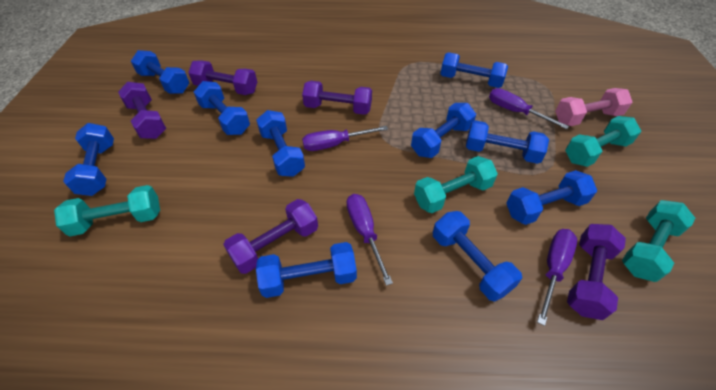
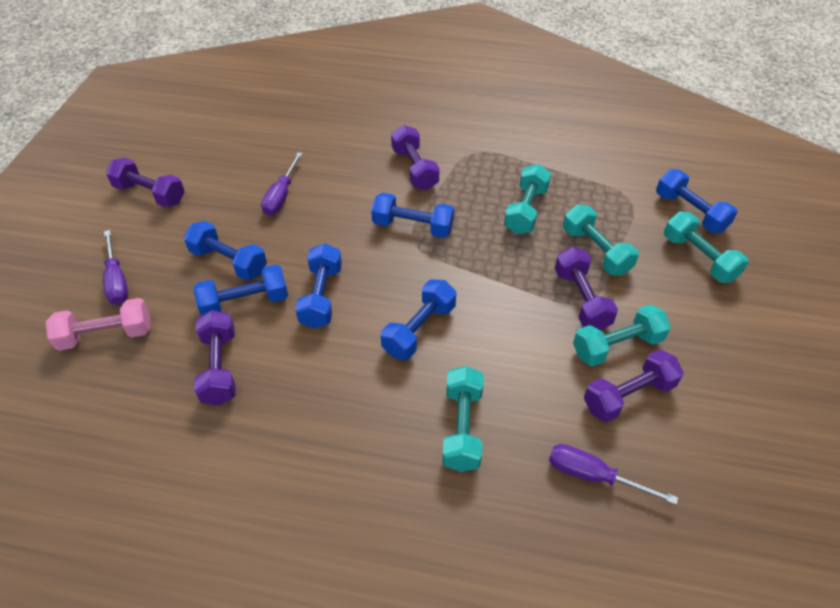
blue dumbbell: [63,123,114,196] [131,50,189,94] [194,81,250,135] [256,110,305,177] [256,242,357,298] [411,103,476,158] [433,211,522,302] [440,52,508,88] [466,120,549,164] [506,170,597,225] = 10 -> [184,221,267,280] [194,264,288,316] [295,243,342,329] [371,193,455,238] [381,279,456,360] [656,169,737,233] = 6
purple screwdriver: [302,126,388,151] [346,194,393,286] [489,88,569,129] [537,229,577,326] = 4 -> [103,230,128,305] [261,152,303,216] [549,444,678,505] = 3
turquoise dumbbell: [54,185,160,236] [414,156,498,213] [565,116,641,167] [622,200,695,282] = 4 -> [442,366,484,472] [504,164,551,234] [563,205,639,276] [573,305,671,366] [664,212,749,283] = 5

